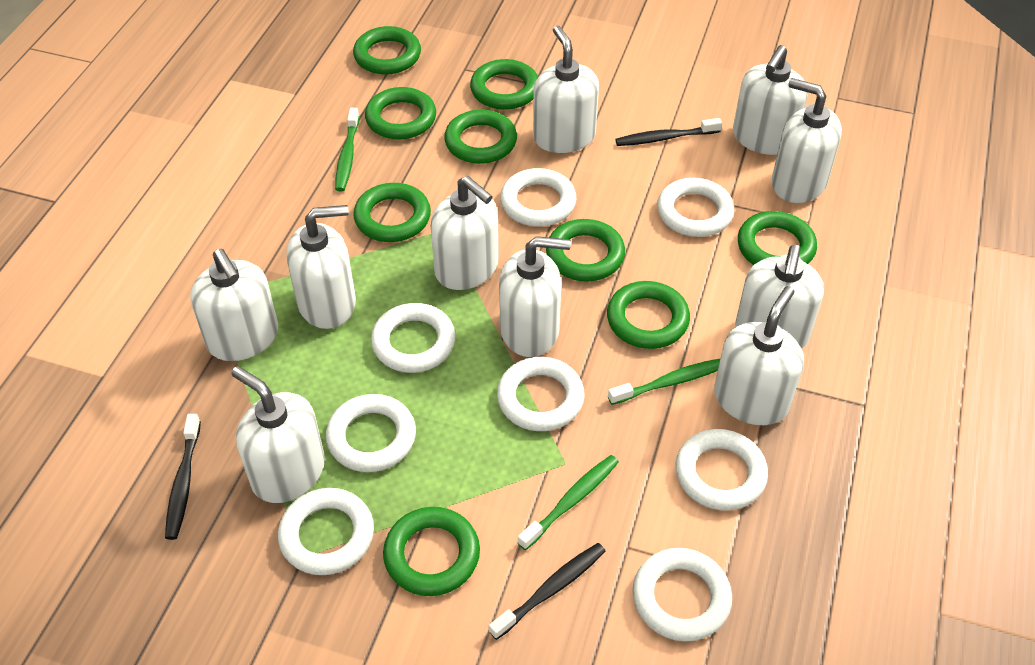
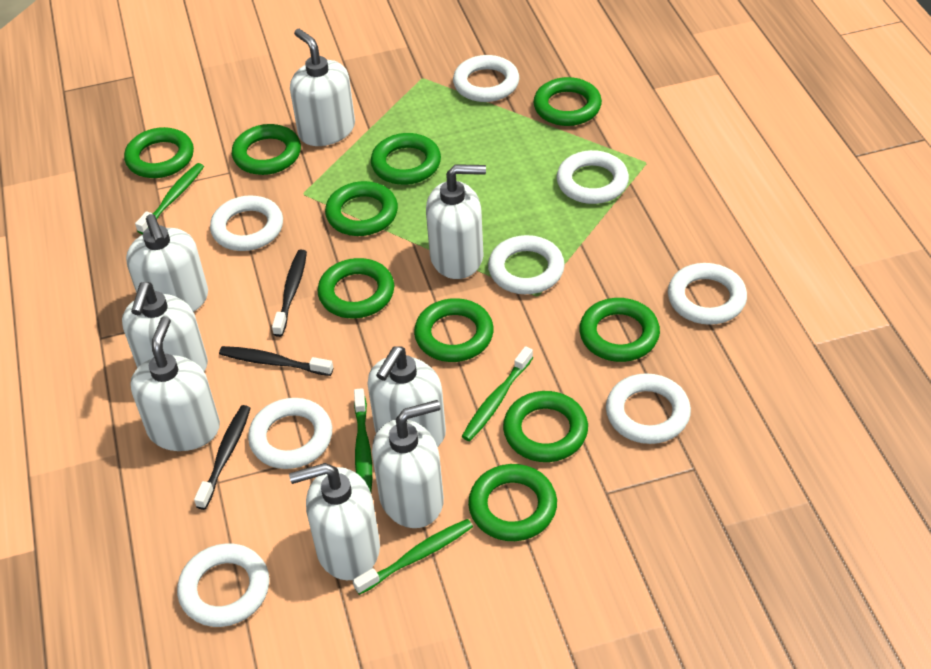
green ring: [353,26,421,75] [353,183,431,242] [365,87,436,140] [383,507,480,596] [444,110,517,164] [470,59,538,110] [546,219,625,281] [607,281,690,349] [738,211,817,265] = 9 -> [124,127,194,178] [232,124,301,175] [318,258,394,318] [325,181,398,236] [371,133,441,185] [414,298,494,362] [468,464,557,541] [503,391,588,462] [534,77,602,126] [579,298,660,362] = 10
green toothbrush: [335,108,359,191] [517,455,619,550] [608,358,721,405] = 3 -> [135,163,204,234] [353,519,473,595] [354,388,372,492] [462,346,533,441] = 4
white soap dispenser: [190,249,278,361] [231,366,325,503] [287,205,356,329] [431,176,499,290] [499,236,571,357] [533,26,599,153] [714,286,804,425] [733,45,807,155] [735,245,824,349] [772,78,842,203] = 10 -> [122,282,208,372] [126,214,208,312] [130,316,220,451] [289,463,380,580] [290,29,355,146] [367,346,446,447] [372,400,444,528] [426,164,486,279] = 8

